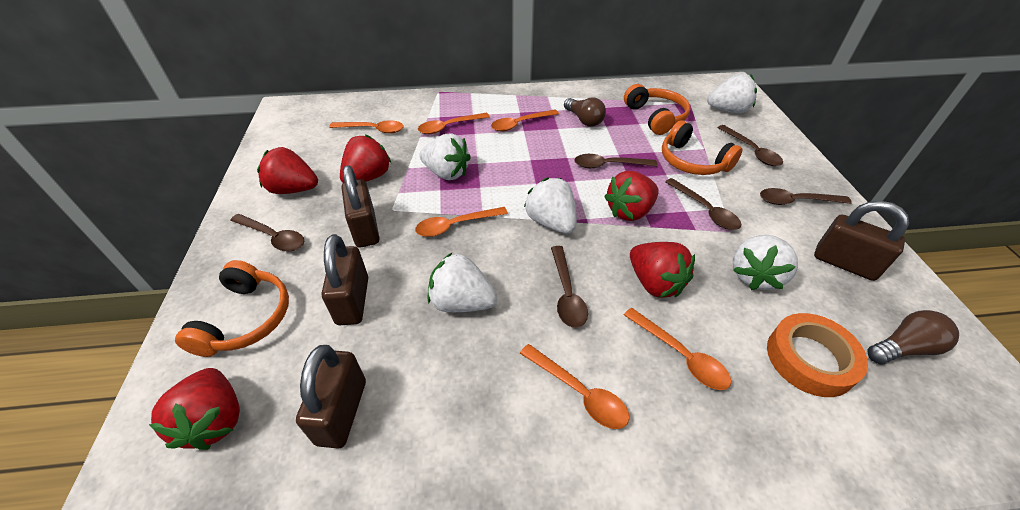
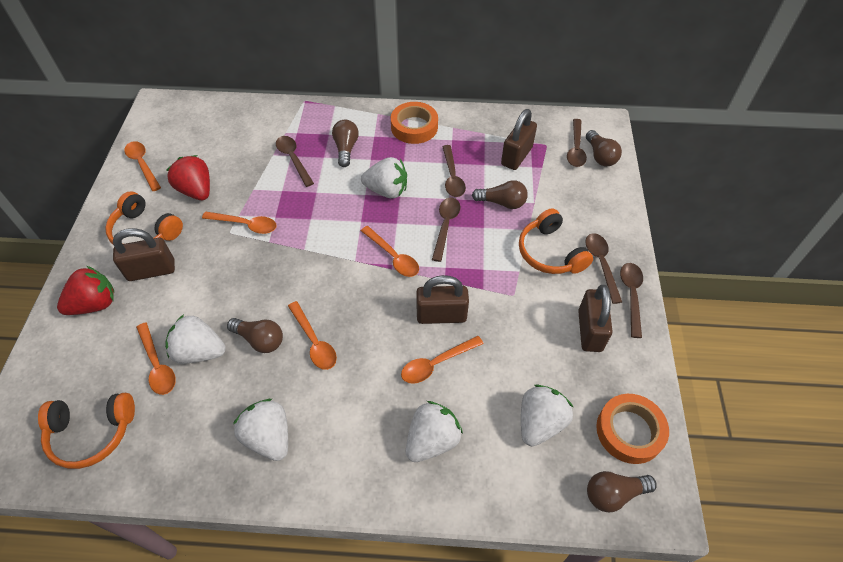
brown light bulb: [564,98,606,127] [867,310,959,364] = 2 -> [227,318,283,353] [332,120,359,167] [472,180,528,209] [586,130,622,167] [587,471,657,513] = 5
orange tape: [767,313,868,397] = 1 -> [391,102,438,144] [596,394,669,464] = 2
red strawberry: [149,368,240,450] [257,147,318,194] [340,135,391,183] [604,171,659,221] [630,242,695,298] = 5 -> [57,266,114,315] [167,155,210,200] = 2

